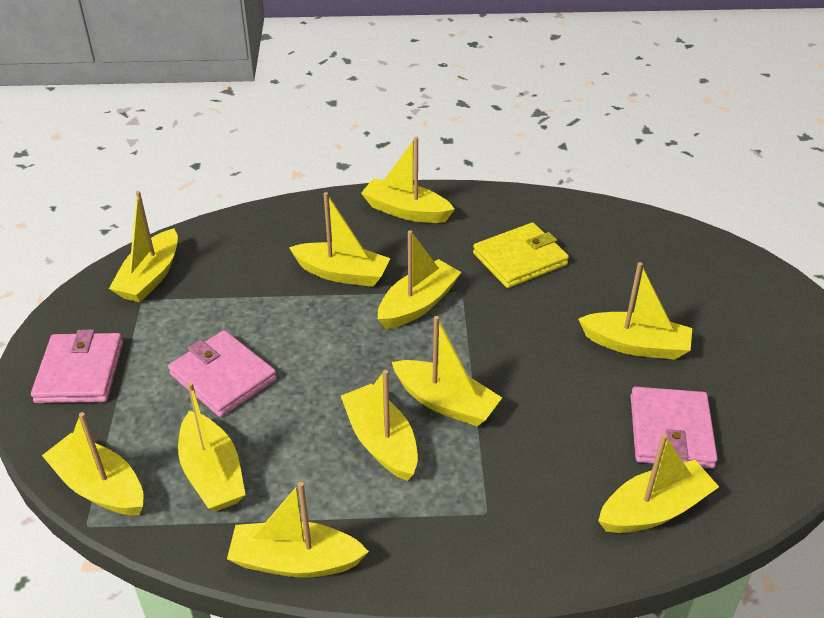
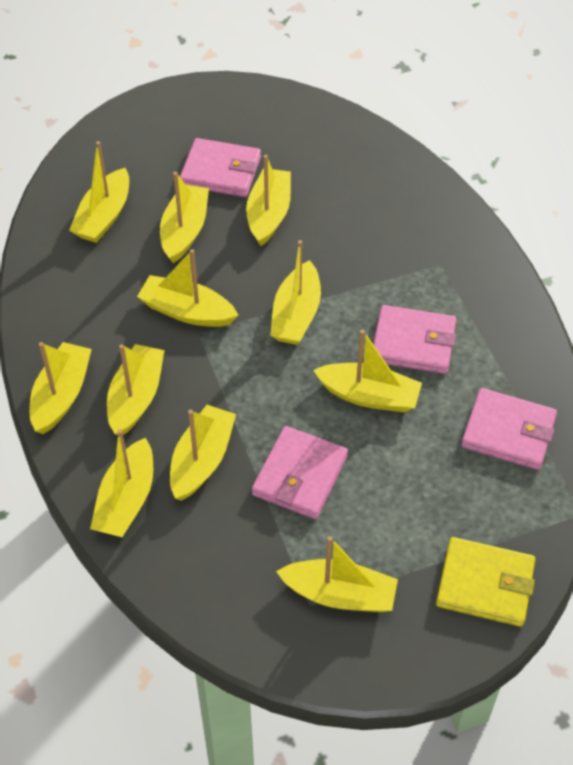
pink wallet: [31,329,123,403] [168,330,277,417] [631,387,718,468] = 3 -> [180,138,261,197] [252,426,348,519] [373,305,456,374] [461,388,557,470] = 4

